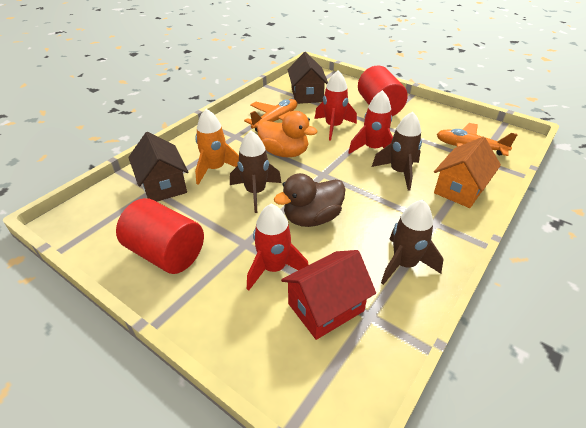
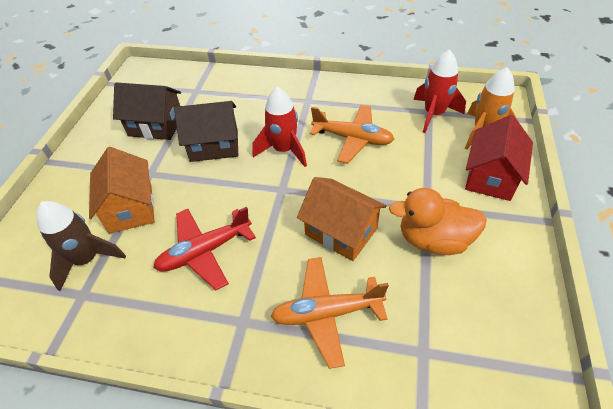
brown duck: [274,173,346,227] = 1 -> none = 0
brown rocket: [230,131,282,213] [372,112,422,191] [381,200,443,285] = 3 -> [36,201,126,291] = 1
orange house: [434,137,501,208] = 1 -> [89,147,155,234] [297,177,387,261] = 2
red cylinder: [116,198,204,274] [358,65,408,116] = 2 -> none = 0
red plane: none = 0 -> [153,207,256,290] = 1
red rocket: [247,204,308,291] [315,70,357,141] [348,90,393,154] = 3 -> [253,87,307,167] [413,49,466,133] = 2

